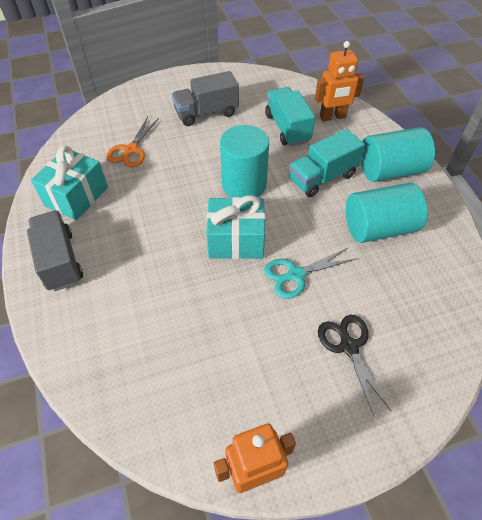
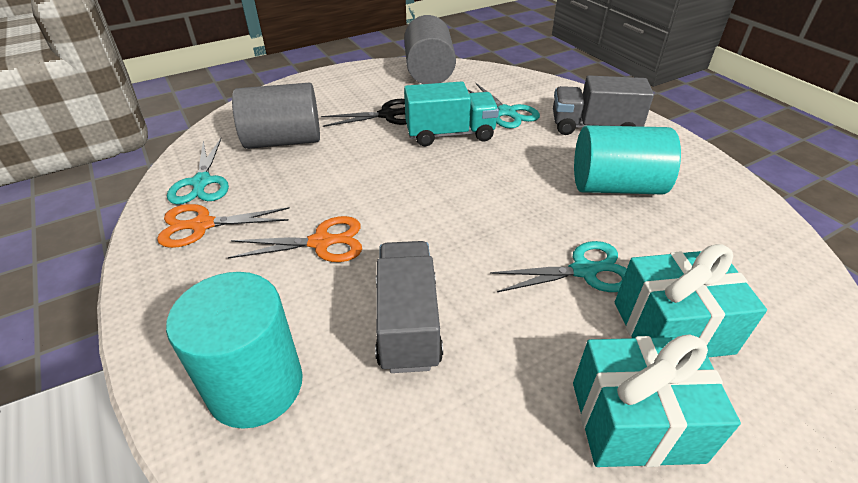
grey cylinder: none = 0 -> [232,83,320,149] [404,15,456,84] = 2
orange robot: [214,423,296,493] [315,41,364,121] = 2 -> none = 0
orange scissors: [106,117,159,168] = 1 -> [157,204,290,248] [228,216,362,262] = 2
turquoise cylinder: [220,125,269,198] [346,183,427,243] [361,127,435,182] = 3 -> [166,272,303,429] [574,125,681,194] = 2
turquoise scissors: [264,248,355,299] = 1 -> [167,138,229,205] [467,83,540,128] [490,241,627,292] = 3
turquoise truck: [265,87,315,146] [289,129,365,197] = 2 -> [404,82,499,146] = 1

